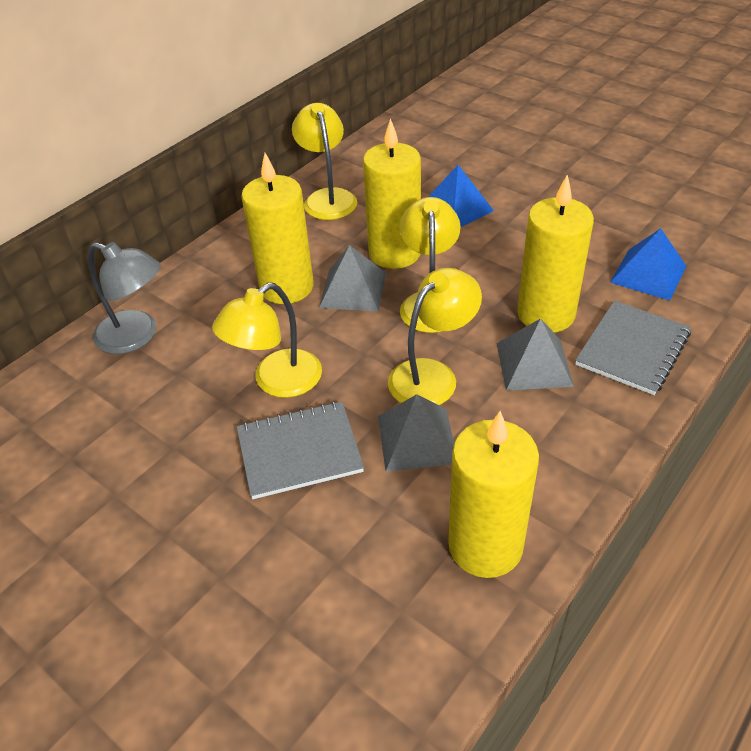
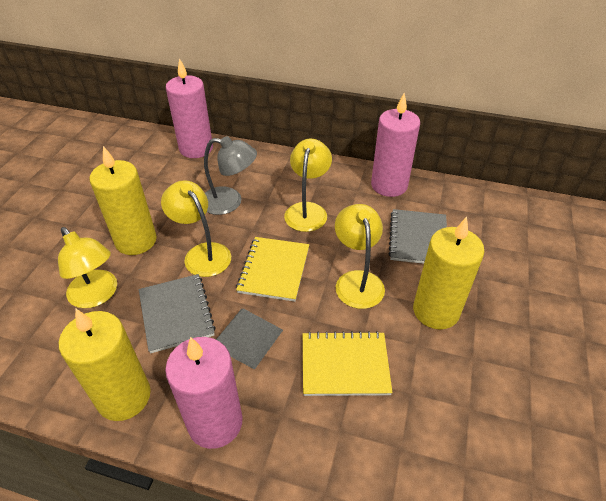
blue pyramid: [428,165,494,227] [610,228,687,301] = 2 -> none = 0
grey pyramid: [319,245,386,312] [378,394,454,472] [496,318,574,391] = 3 -> [216,308,283,370] = 1
pink candle: none = 0 -> [165,337,243,449] [166,58,213,158] [371,93,420,197] = 3
yellow candle: [241,153,314,304] [363,118,421,269] [448,411,539,578] [517,174,594,333] = 4 -> [59,309,151,421] [90,146,157,255] [413,217,485,330] = 3
yellow notebook: none = 0 -> [236,237,309,302] [303,331,393,396] = 2

